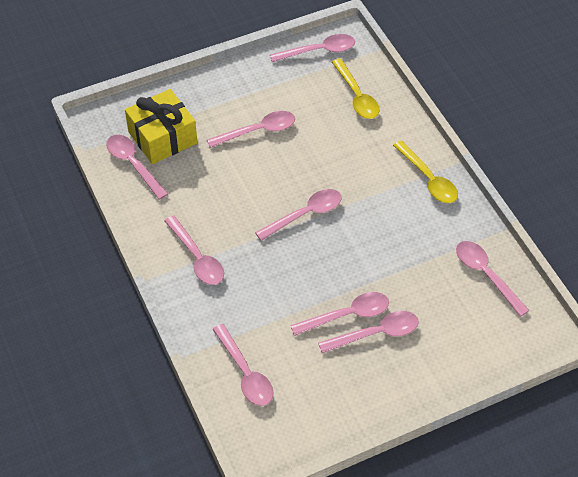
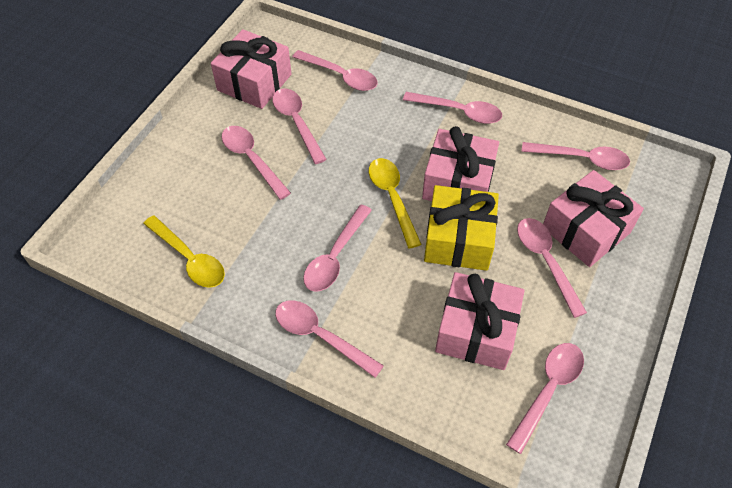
pink gift: none = 0 -> [211,29,292,109] [422,126,499,201] [435,272,525,370] [543,170,644,267] = 4

